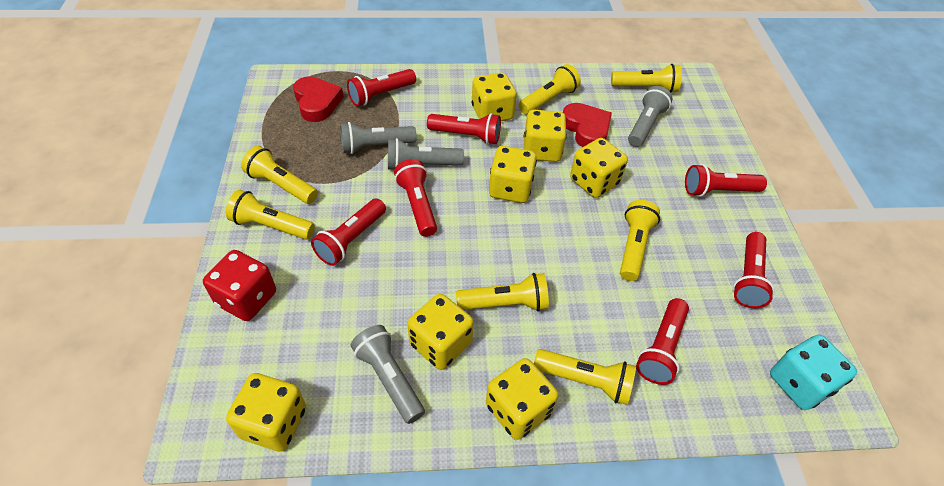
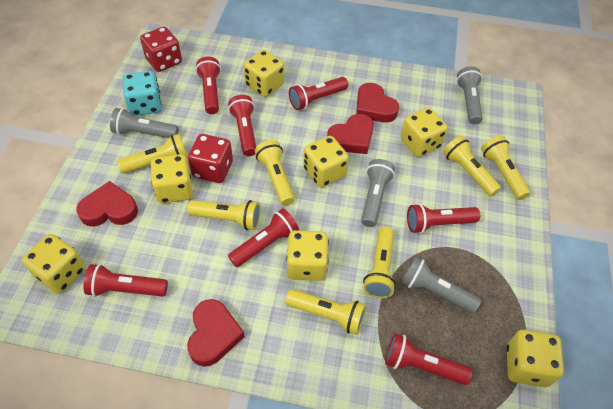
red dice: [203,250,276,321] = 1 -> [140,27,182,72] [188,134,233,183] = 2
red heart: [293,76,344,122] [563,103,612,147] = 2 -> [76,181,138,227] [187,299,245,367] [327,114,374,154] [356,83,399,123] = 4

